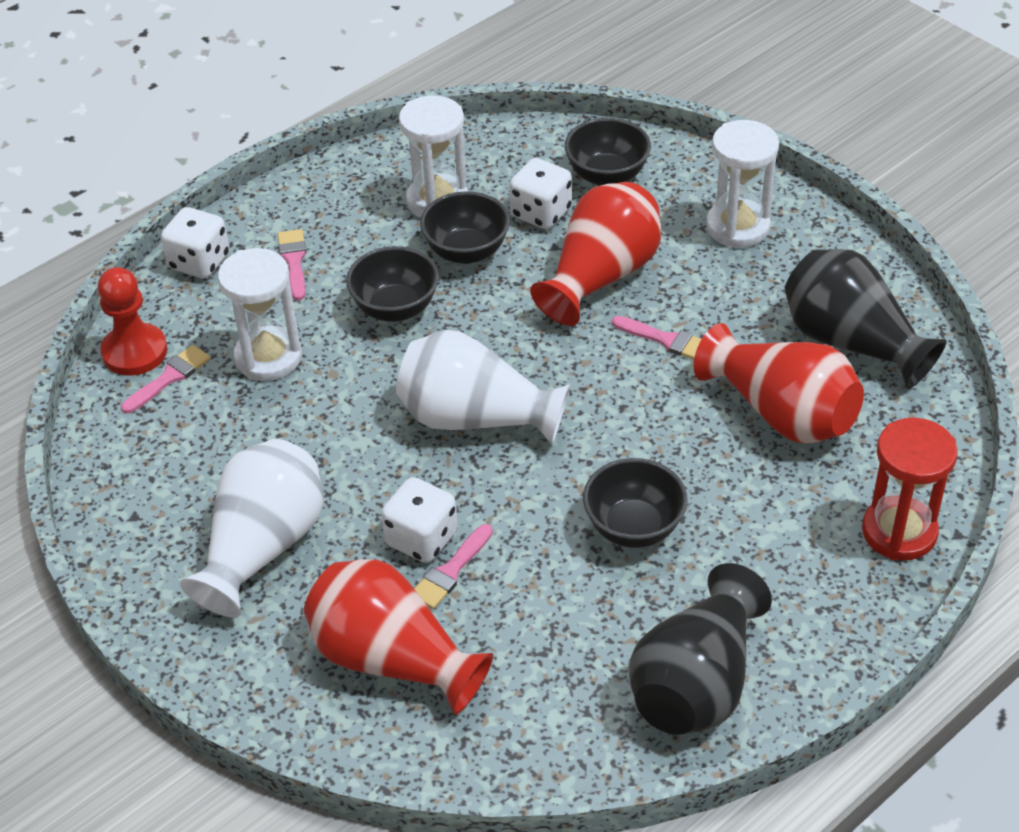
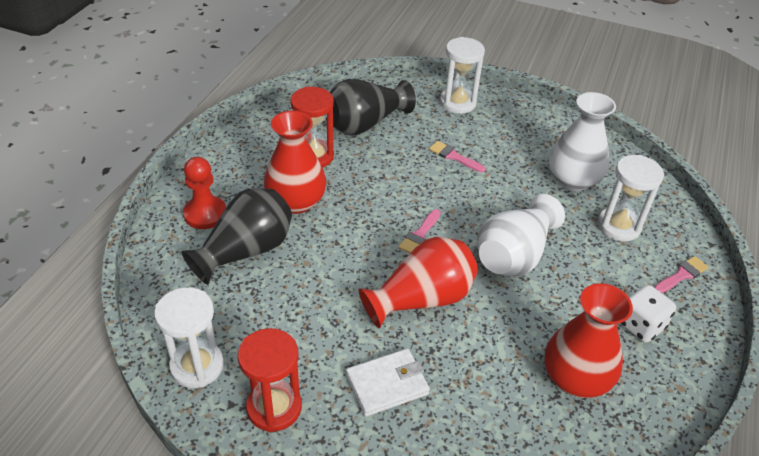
black bowl: [346,246,439,322] [420,191,510,264] [565,118,651,186] [583,458,688,548] = 4 -> none = 0
pink brush: [121,345,210,414] [278,229,306,301] [414,524,493,609] [612,316,701,360] = 4 -> [398,209,441,253] [429,141,486,173] [654,256,709,293] = 3
red hourglass: [862,418,958,560] = 1 -> [238,328,302,432] [290,87,334,168] = 2
white dice: [161,207,229,278] [381,477,457,563] [509,158,572,229] = 3 -> [620,285,676,343] = 1
white wallet: none = 0 -> [346,348,430,417] = 1

